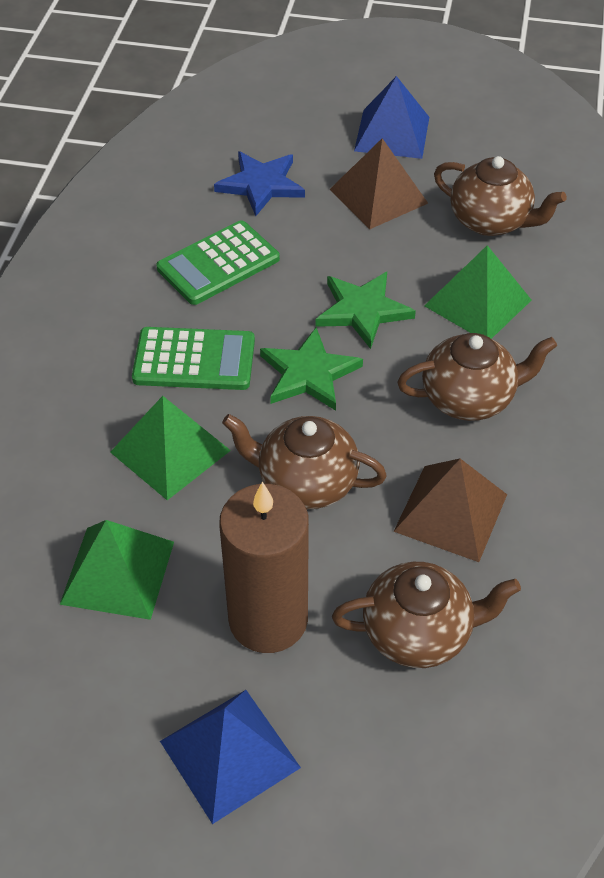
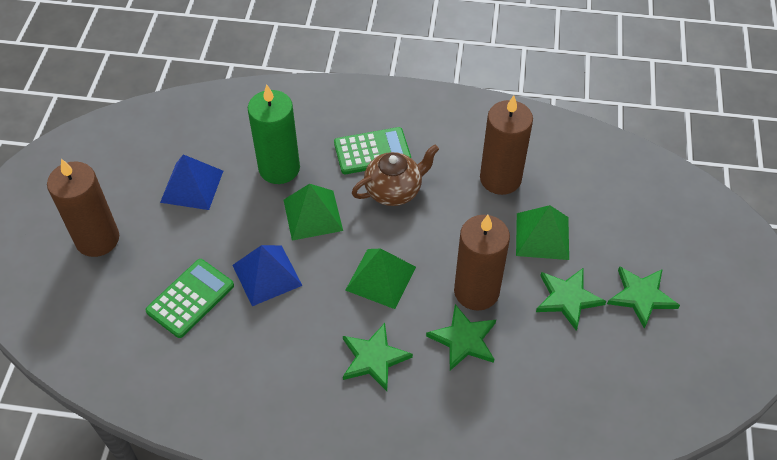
blue star: [214,151,305,216] = 1 -> none = 0
brown candle: [219,482,309,653] = 1 -> [47,159,119,257] [454,215,510,311] [480,95,533,195] = 3
brown pyramid: [329,138,428,229] [393,459,507,562] = 2 -> none = 0
brown teapot: [222,414,387,509] [332,562,521,668] [397,333,557,421] [434,156,567,236] = 4 -> [352,145,439,206] = 1
green candle: none = 0 -> [248,84,300,184] = 1
green star: [260,327,363,411] [315,272,416,349] = 2 -> [343,323,413,391] [426,304,496,371] [536,268,606,331] [607,266,680,329] = 4

